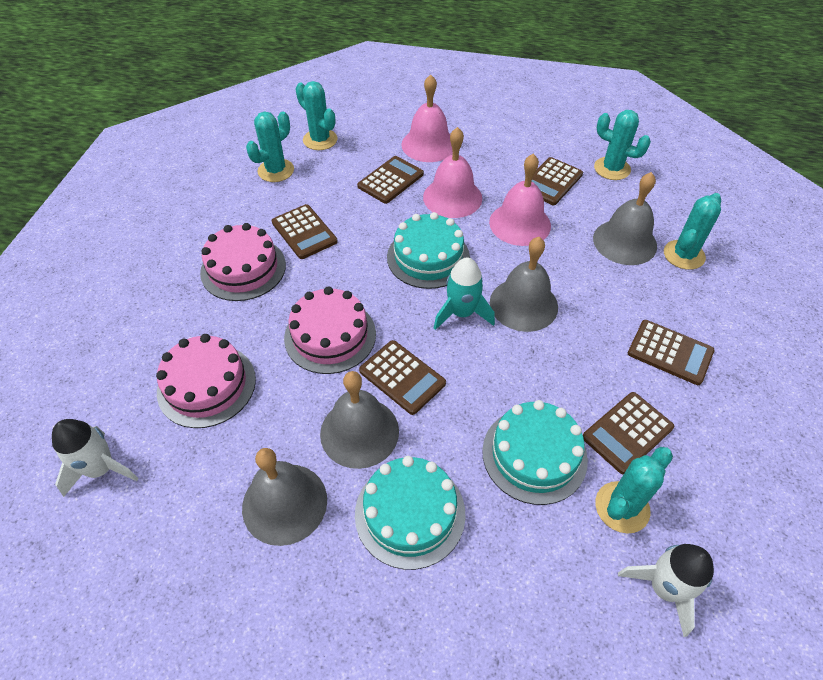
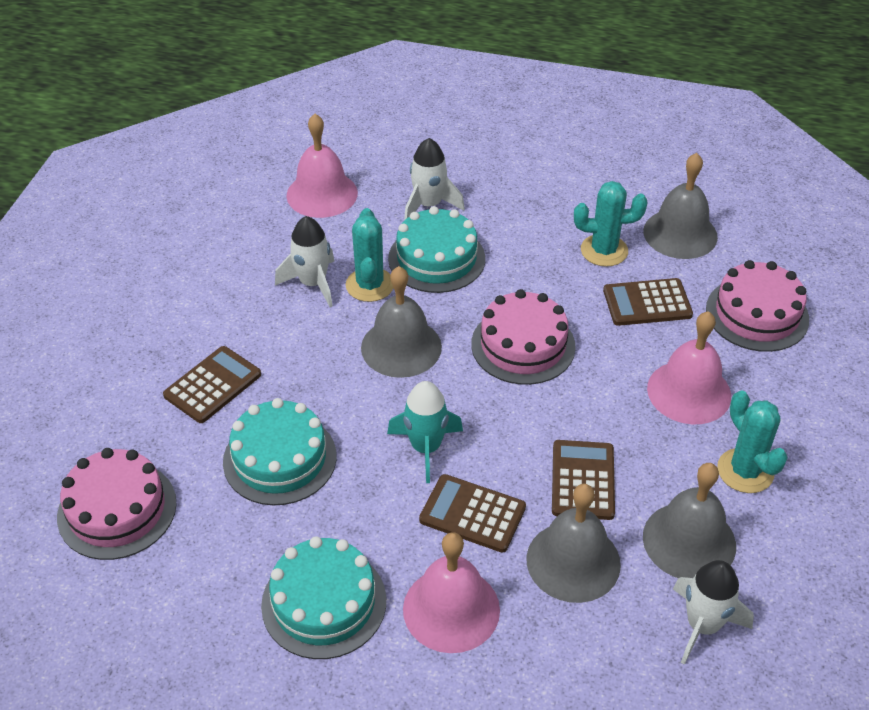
brown calculator: [271,204,338,259] [357,156,424,204] [359,340,446,415] [531,157,583,205] [583,392,674,474] [628,320,715,385] = 6 -> [163,346,261,423] [419,474,526,553] [552,440,615,520] [603,278,693,326] = 4
turquoise cactus: [246,111,294,182] [296,81,338,150] [594,110,651,180] [595,447,673,534] [664,193,721,270] = 5 -> [346,208,393,302] [574,181,648,267] [717,390,788,493] = 3
white rocket: [52,419,139,497] [618,544,714,637] = 2 -> [275,216,334,307] [404,138,465,220] [673,560,754,664] = 3

